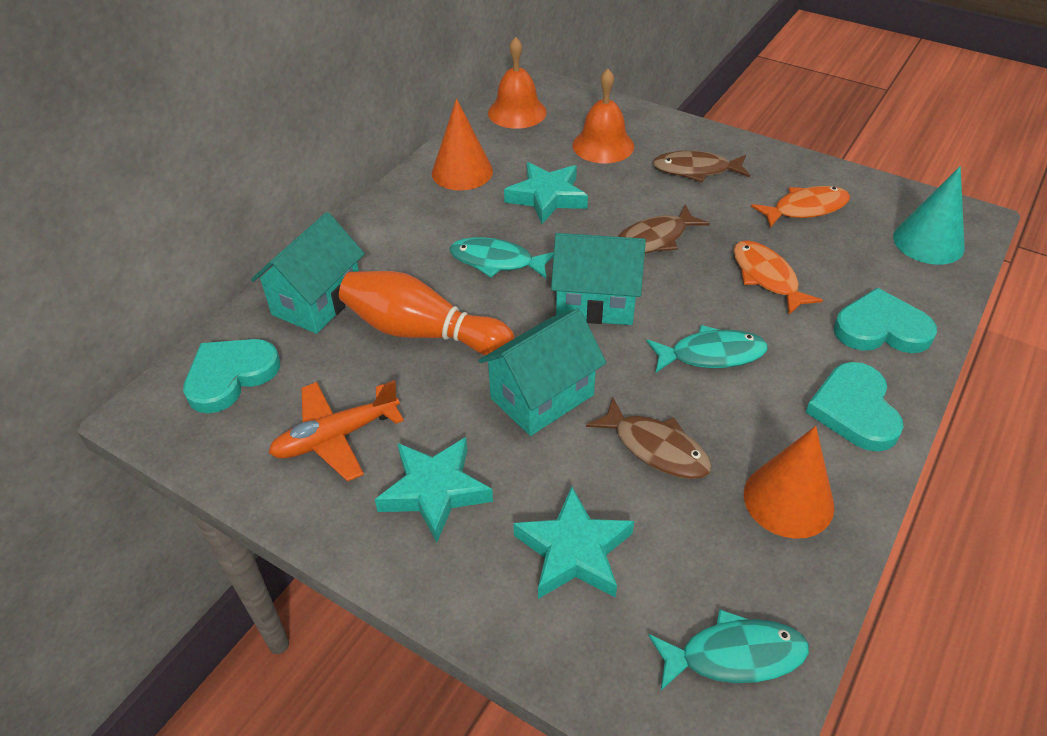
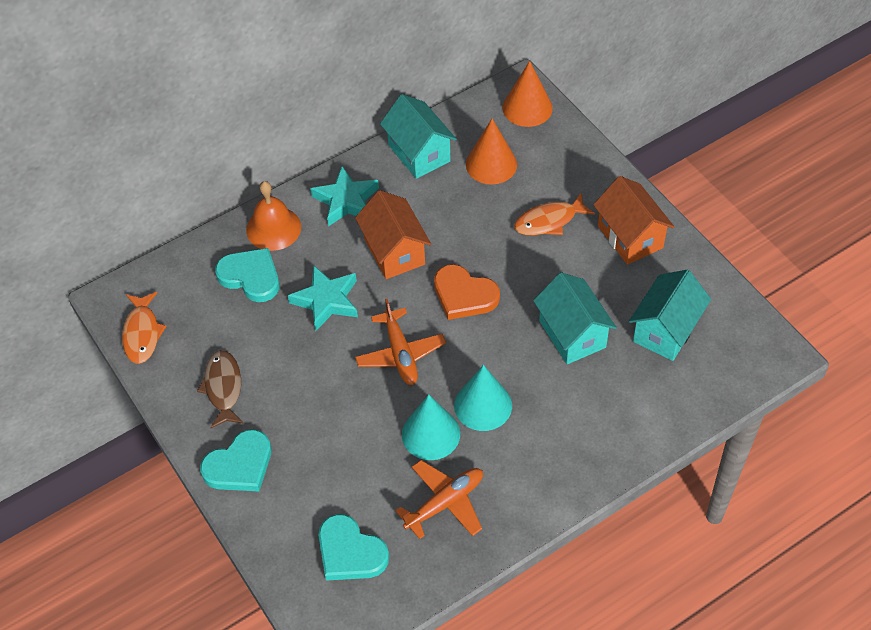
brown fish: [586,398,712,479] [618,205,710,253] [653,151,750,182] = 3 -> [197,350,244,428] = 1
orange bell: [488,37,547,129] [573,69,634,163] = 2 -> [246,181,301,251] = 1
orange bowling pin: [339,271,515,355] = 1 -> none = 0
orange heart: none = 0 -> [434,264,500,320] = 1
orange house: none = 0 -> [355,190,431,279] [593,176,674,265] = 2
orange plane: [269,380,404,482] = 1 -> [355,299,446,385] [395,460,483,539] = 2
turquoise cone: [893,166,965,265] = 1 -> [402,394,460,460] [454,365,512,431] = 2
turquoise fish: [450,237,554,278] [647,325,768,372] [648,609,809,690] = 3 -> none = 0
turquoise star: [375,437,493,542] [504,162,588,224] [513,486,634,599] = 3 -> [288,265,358,331] [310,166,379,226] = 2

